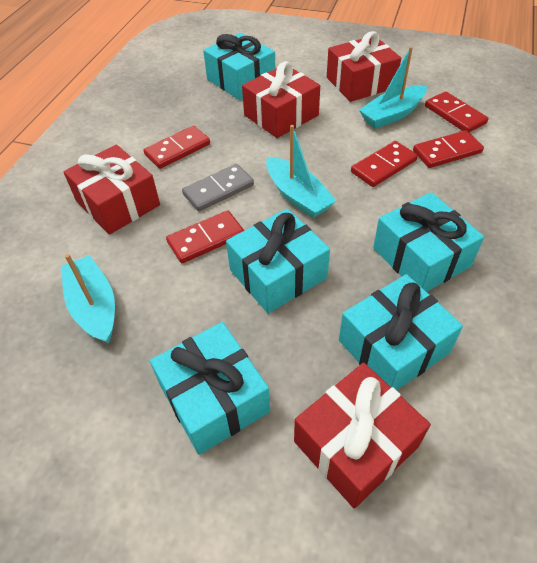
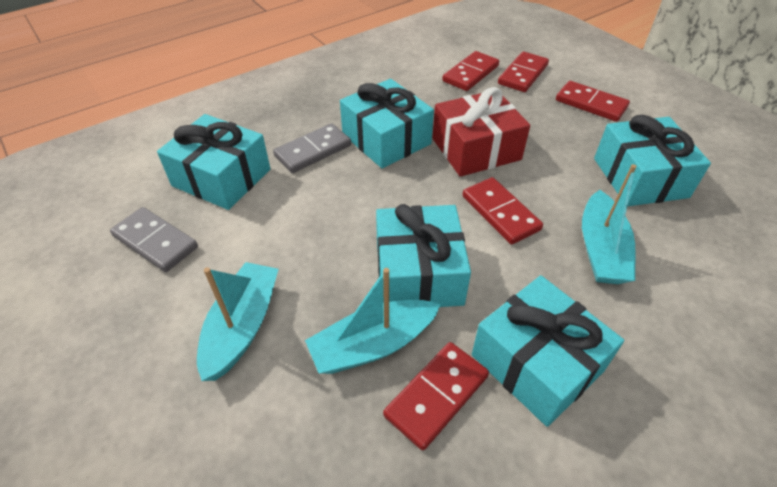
grey domino: [182,164,254,212] = 1 -> [110,207,198,272] [273,123,351,173] = 2
red gift: [64,145,160,235] [242,61,320,138] [294,363,431,508] [327,31,401,102] = 4 -> [432,87,530,177] = 1

